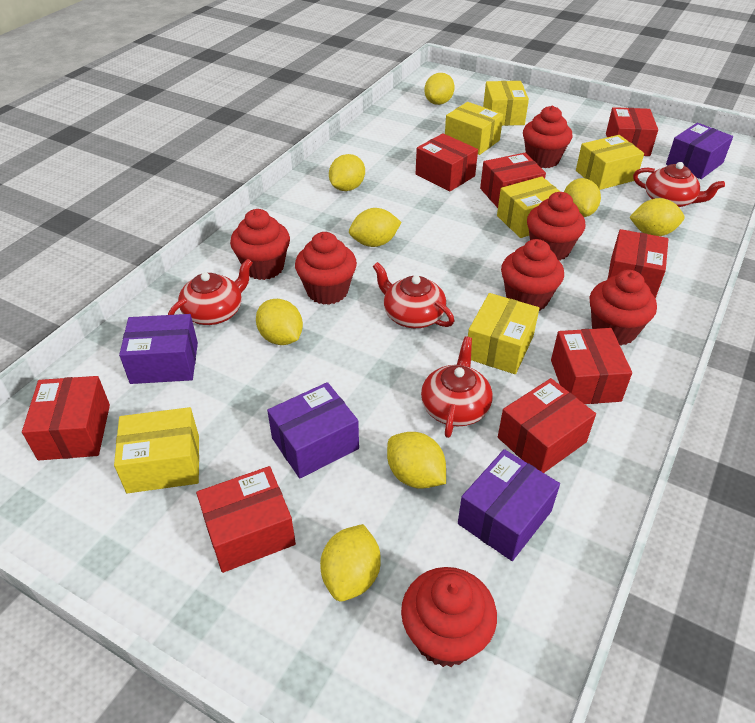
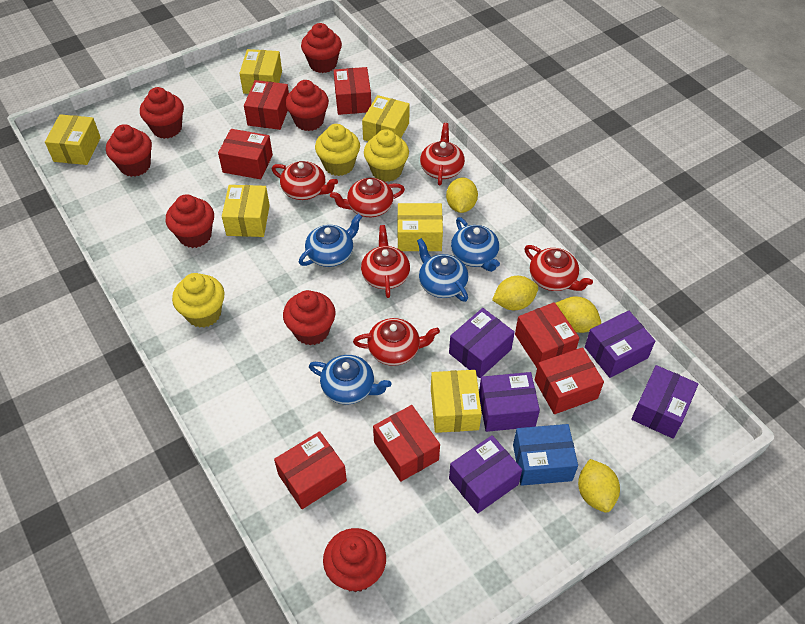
blue box: none = 0 -> [513,424,578,486] = 1
blue teapot: none = 0 -> [299,213,362,267] [309,355,391,404] [417,238,468,302] [451,217,500,272] = 4
purple box: [119,314,198,384] [267,382,359,479] [458,449,560,561] [666,123,733,179] = 4 -> [449,308,515,378] [449,435,522,514] [479,372,540,432] [585,311,655,378] [631,365,698,439] = 5
red box: [22,376,110,460] [196,466,296,573] [416,133,478,192] [480,153,546,208] [498,378,596,473] [551,328,632,404] [606,107,658,156] [608,229,668,298] = 8 -> [218,129,273,179] [244,80,289,130] [274,431,347,509] [334,67,371,115] [373,405,440,482] [515,302,580,368] [535,347,604,414] = 7
red teapot: [168,258,253,325] [373,262,454,328] [421,336,493,438] [633,162,725,207] = 4 -> [272,161,338,200] [330,178,405,217] [353,318,440,366] [361,225,410,298] [420,123,465,186] [524,245,593,291] = 6
yellow cupcake: none = 0 -> [172,273,225,328] [315,124,360,176] [364,129,409,182] = 3
yellow lemon: [256,299,303,345] [320,524,381,601] [329,154,365,191] [349,208,401,247] [387,432,446,489] [424,73,455,105] [564,178,601,217] [629,198,684,236] = 8 -> [446,178,478,213] [492,276,538,310] [556,297,601,333] [578,459,620,513] = 4

